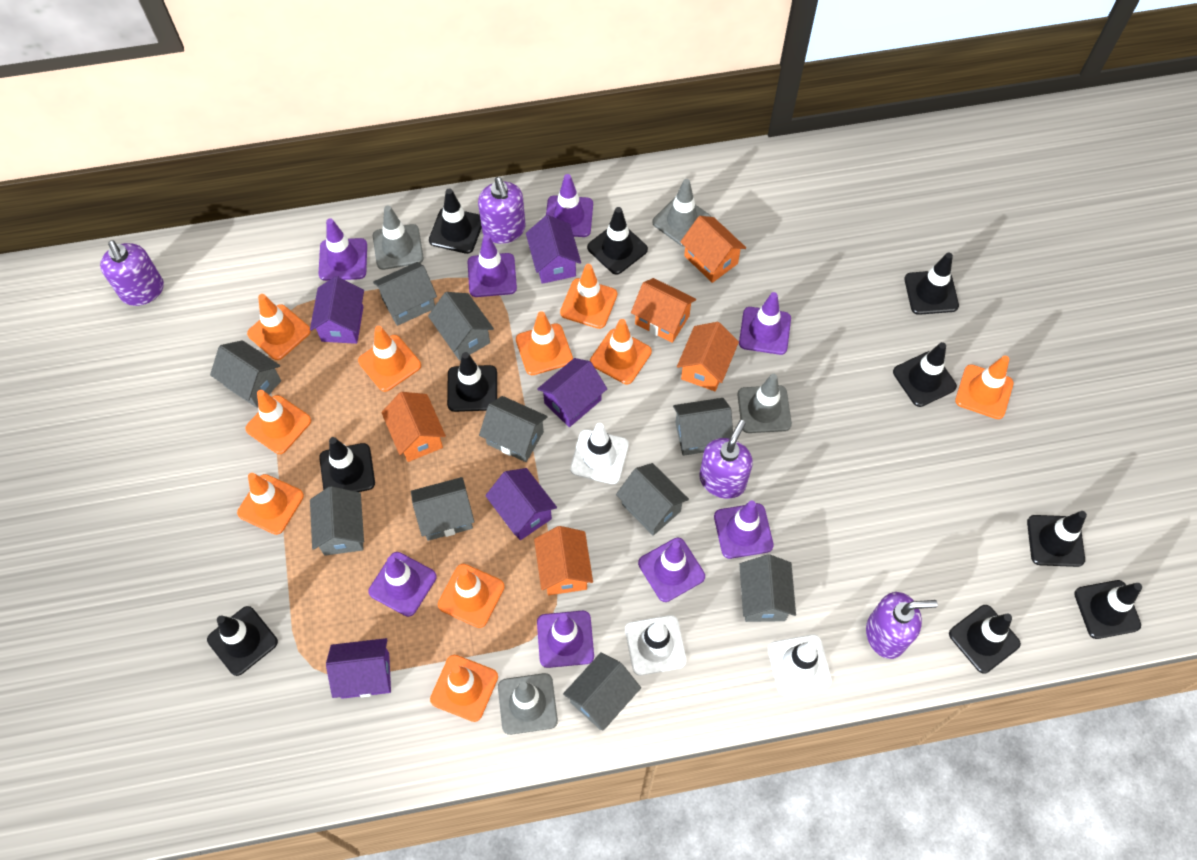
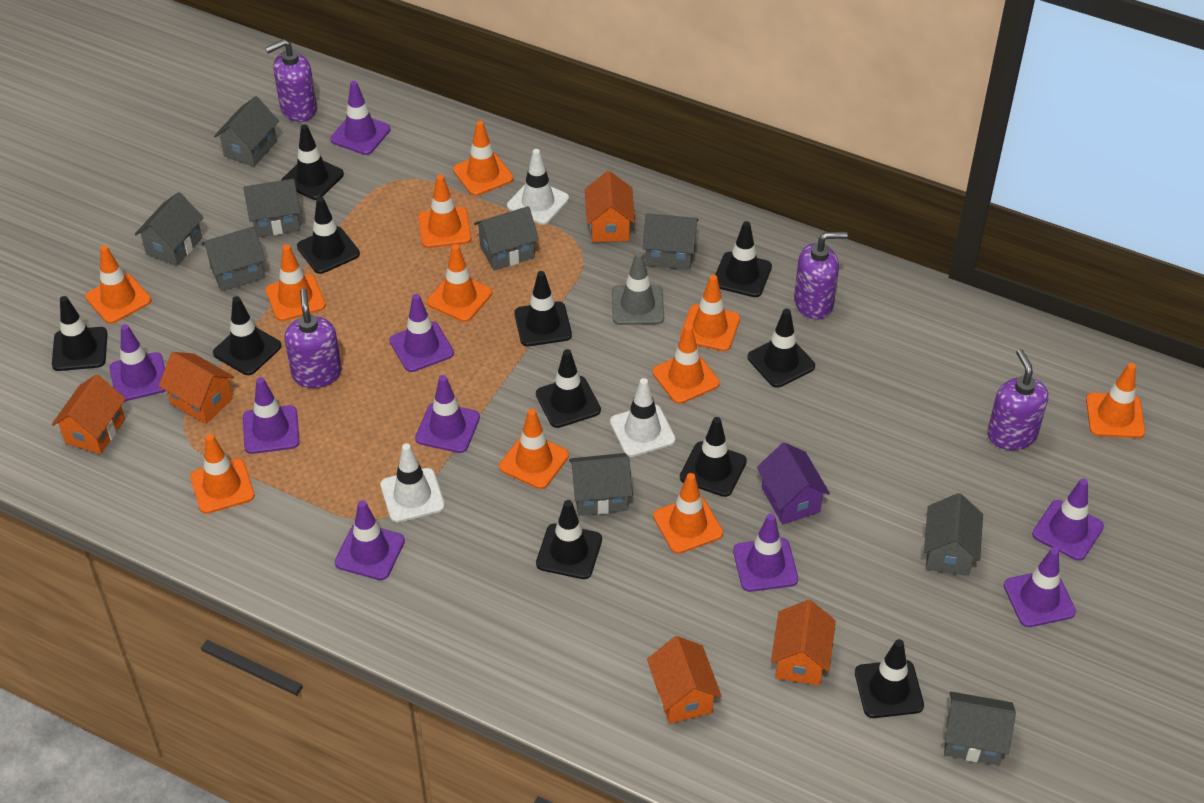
black traffic cone: [207,606,278,676] [319,437,375,492] [429,188,482,254] [447,352,497,412] [587,207,648,275] [893,342,957,407] [904,252,959,315] [949,605,1021,673] [1027,511,1087,567] [1074,580,1142,639] = 10 -> [52,296,108,371] [213,296,282,375] [281,124,344,200] [297,197,360,274] [514,271,572,346] [536,349,601,428] [536,500,602,579] [680,417,747,497] [715,221,772,297] [748,309,815,388] [855,639,924,718] = 11
grey house: [210,340,281,408] [310,486,364,556] [373,262,437,326] [411,477,475,541] [428,292,494,361] [479,396,548,462] [563,652,641,731] [616,463,689,536] [673,398,733,456] [739,554,796,622] = 10 -> [135,192,204,266] [201,226,265,291] [214,96,279,167] [243,179,300,237] [474,206,539,270] [569,453,633,516] [642,213,699,270] [924,493,983,576] [944,692,1016,765] = 9
grey traffic cone: [373,206,424,270] [498,673,558,735] [652,179,711,247] [738,374,792,433] = 4 -> [612,252,664,325] = 1
orange traffic cone: [237,473,304,535] [245,390,311,454] [247,294,311,360] [358,326,421,392] [430,655,498,722] [438,564,505,628] [516,311,573,375] [560,264,617,329] [590,319,652,384] [955,356,1014,419] = 10 -> [86,245,151,324] [190,434,255,514] [265,244,326,321] [418,174,472,248] [427,244,492,322] [453,121,513,196] [499,409,569,489] [652,325,720,404] [653,473,723,554] [680,275,740,351] [1086,363,1145,438] = 11
purple house: [310,276,364,344] [326,638,391,699] [485,468,557,540] [526,215,581,284] [538,358,607,427] = 5 -> [757,442,830,524] = 1
purple traffic cone: [319,218,367,281] [369,552,437,617] [468,235,517,297] [537,611,594,668] [546,174,593,237] [638,538,705,602] [714,500,774,559] [739,292,791,355] = 8 -> [109,324,166,402] [243,377,300,454] [330,81,390,155] [335,500,405,580] [390,294,454,372] [415,375,480,453] [733,514,798,592] [1004,548,1076,627] [1032,479,1104,561] = 9

